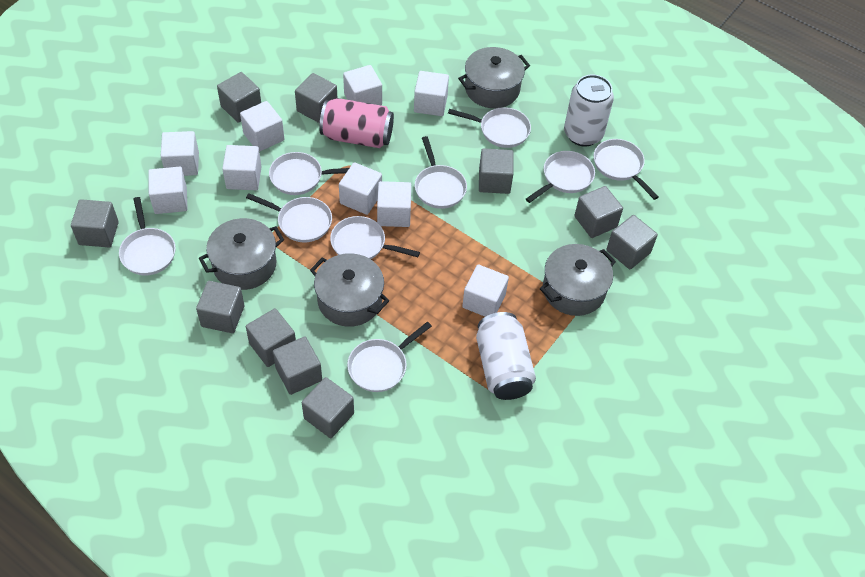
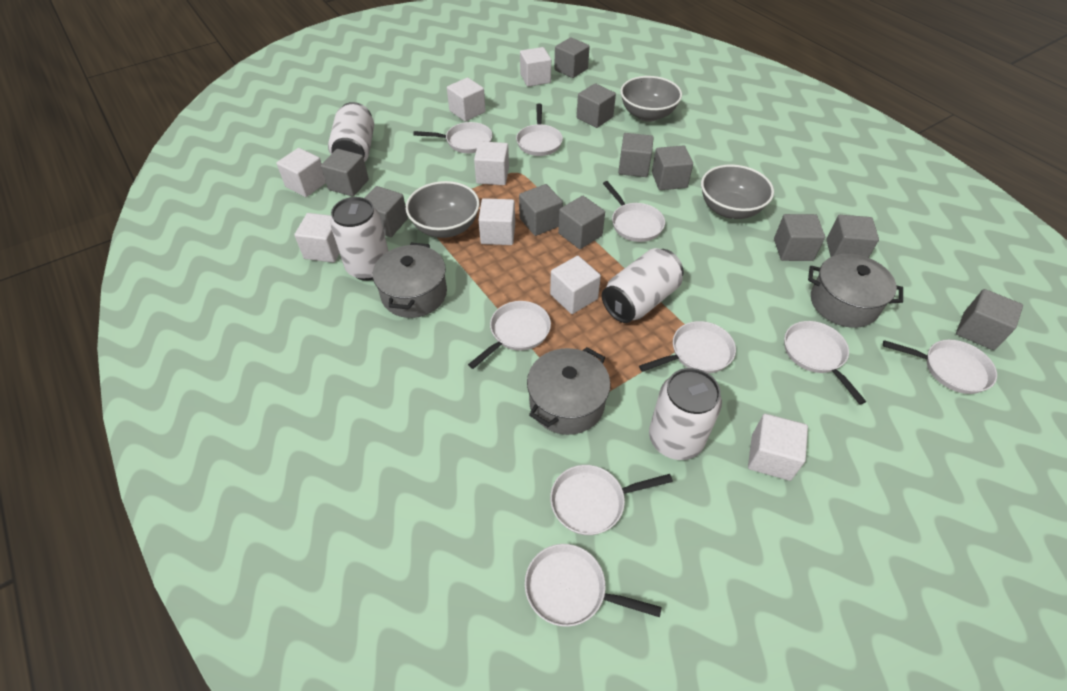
grey bowl: none = 0 -> [406,181,480,238] [620,76,682,122] [701,164,774,219] = 3
grey cube: [71,199,119,247] [196,281,244,333] [217,72,261,123] [246,308,296,367] [273,337,322,395] [295,73,337,123] [302,377,354,438] [479,148,513,194] [574,186,623,238] [606,215,658,270] = 10 -> [321,149,369,197] [365,186,408,237] [519,184,563,236] [554,37,590,78] [558,196,605,249] [577,83,616,128] [618,133,654,177] [652,145,693,190] [774,214,825,261] [826,215,879,258] [956,289,1023,350] = 11
grey pot: [199,218,284,290] [310,253,389,327] [458,47,530,108] [540,244,616,316] = 4 -> [373,243,447,318] [527,347,610,435] [808,254,903,328] = 3
pink can: [319,98,394,148] = 1 -> none = 0
white can: [476,312,536,400] [564,75,614,147] = 2 -> [328,102,374,162] [330,197,389,281] [602,248,684,323] [649,368,722,460] = 4
white cube: [148,167,188,214] [161,131,199,176] [222,145,262,190] [240,101,284,152] [339,162,382,215] [343,65,382,105] [377,181,411,227] [414,71,449,116] [462,265,509,317] = 9 -> [276,148,326,197] [294,213,340,263] [447,77,485,121] [474,141,509,185] [479,198,515,245] [520,47,551,87] [550,256,601,314] [748,414,808,481] = 8

